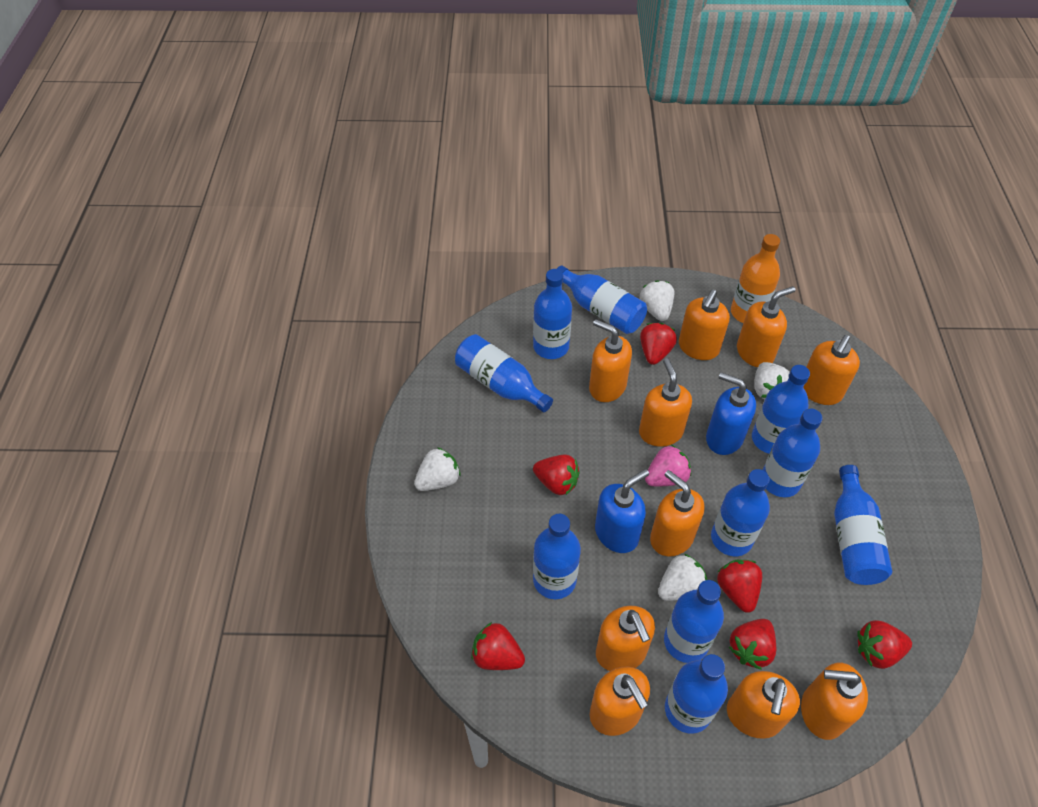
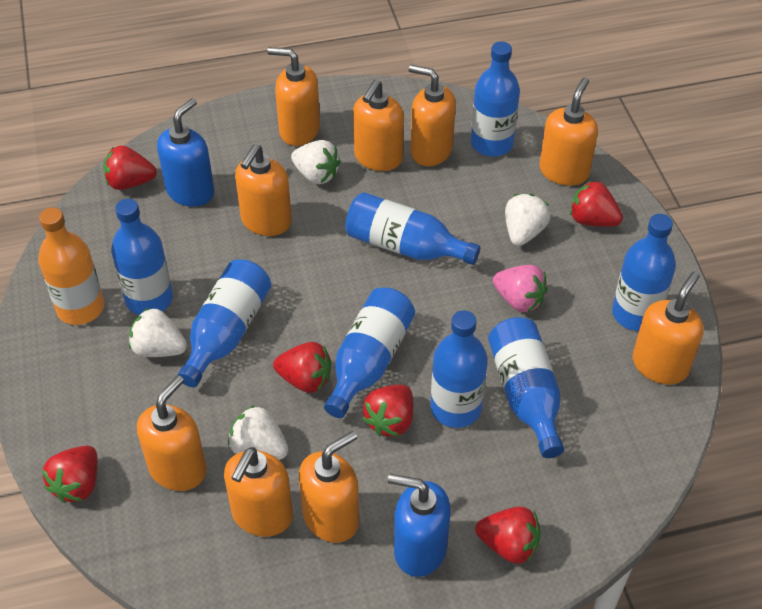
blue bottle: [455,334,553,412] [533,269,572,359] [533,514,581,599] [557,265,647,334] [664,580,724,663] [665,654,728,734] [711,469,770,556] [752,365,810,454] [763,408,823,497] [834,465,893,585] = 10 -> [111,199,173,315] [178,259,271,387] [324,288,415,418] [345,192,480,265] [431,310,488,428] [471,41,520,157] [488,317,564,458] [612,214,676,331] = 8
orange soap dispenser: [589,319,632,402] [590,667,650,736] [596,606,655,671] [639,358,692,447] [650,470,705,556] [679,290,730,360] [727,671,800,739] [737,286,796,367] [801,663,868,740] [803,335,860,405] = 10 -> [137,375,207,491] [224,447,293,537] [235,144,292,236] [267,47,320,146] [299,431,359,543] [353,80,404,171] [409,65,456,166] [539,77,598,186] [633,271,703,385] = 9

